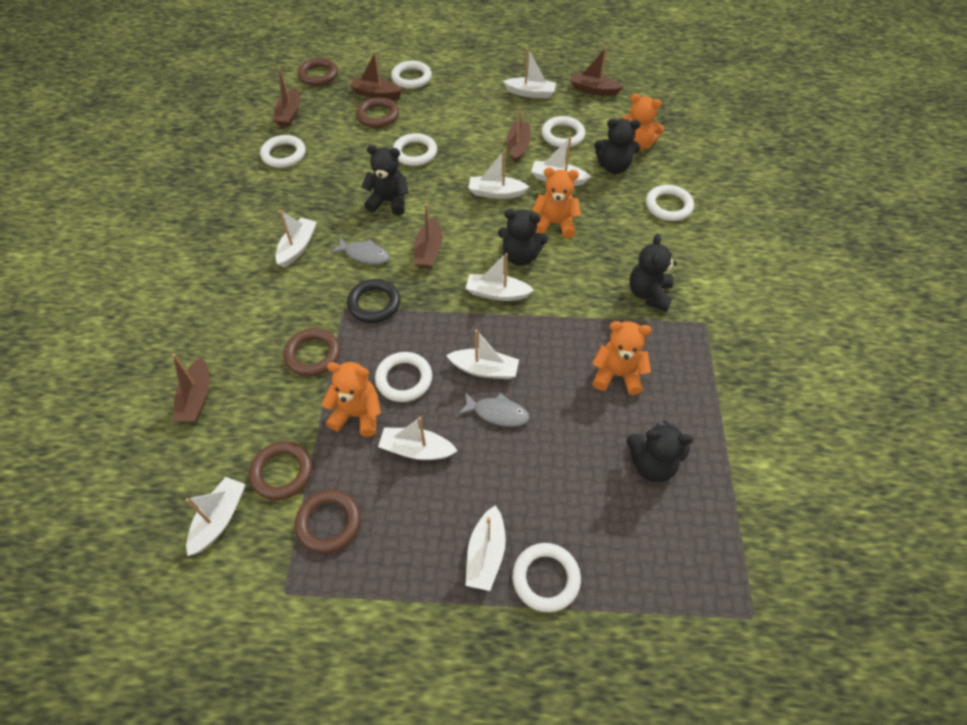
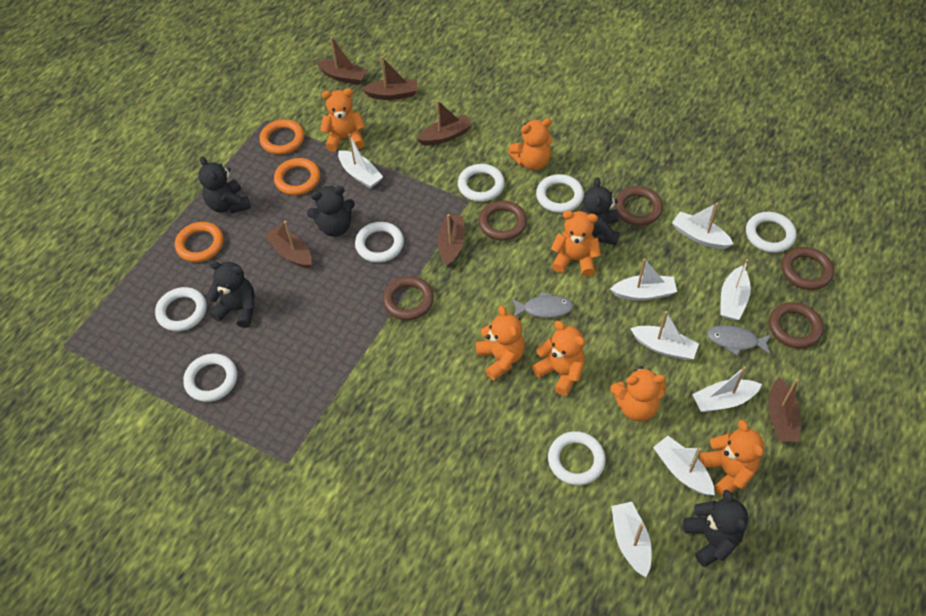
black ring: [347,279,401,323] = 1 -> none = 0
orange ring: none = 0 -> [175,222,224,262] [259,119,304,155] [274,158,320,195] = 3
orange teddy bear: [322,362,381,437] [532,167,581,238] [592,321,652,395] [621,93,664,151] = 4 -> [320,89,366,152] [476,306,525,381] [508,118,553,170] [532,321,585,396] [551,211,601,277] [610,366,666,421] [700,420,764,497] = 7
white boat: [186,477,245,556] [275,210,317,268] [378,417,458,460] [446,330,519,379] [465,505,506,591] [466,253,534,301] [469,150,529,199] [503,48,556,98] [531,137,591,186] = 9 -> [338,134,383,189] [610,258,677,301] [611,502,652,577] [630,311,699,360] [653,436,715,495] [672,203,733,249] [692,366,762,412] [720,259,751,320] = 8

